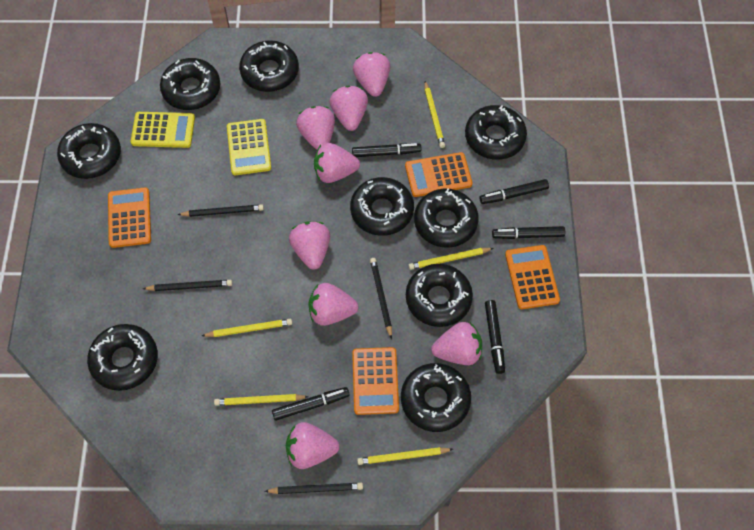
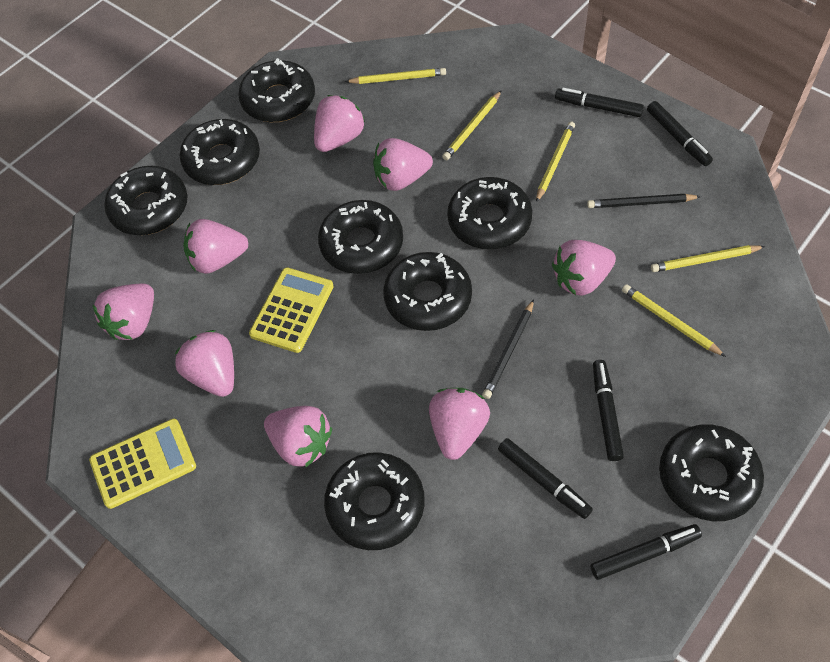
black donut: [57,123,121,179] [87,324,158,391] [160,58,220,110] [239,40,299,92] [350,177,414,236] [401,363,471,432] [406,264,473,327] [414,188,479,248] [465,105,527,160] = 9 -> [104,166,188,235] [180,119,260,185] [238,58,315,122] [318,200,403,274] [324,452,425,550] [383,252,472,331] [447,177,532,249] [659,424,764,521] = 8
black pencil: [143,280,232,291] [177,204,264,217] [265,483,363,494] [370,258,392,339] = 4 -> [482,299,534,399] [587,194,701,208] = 2
orange calculator: [108,187,151,248] [352,347,399,415] [405,152,472,197] [505,245,560,309] = 4 -> none = 0

